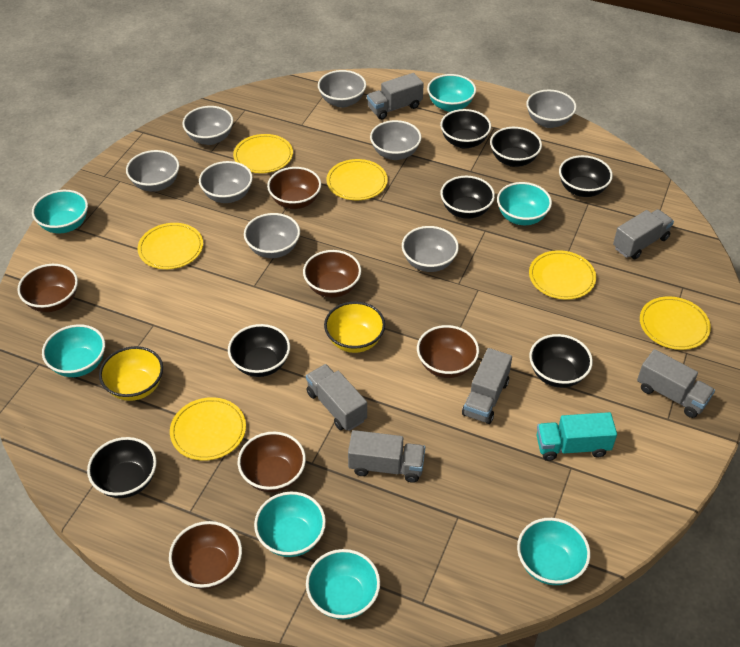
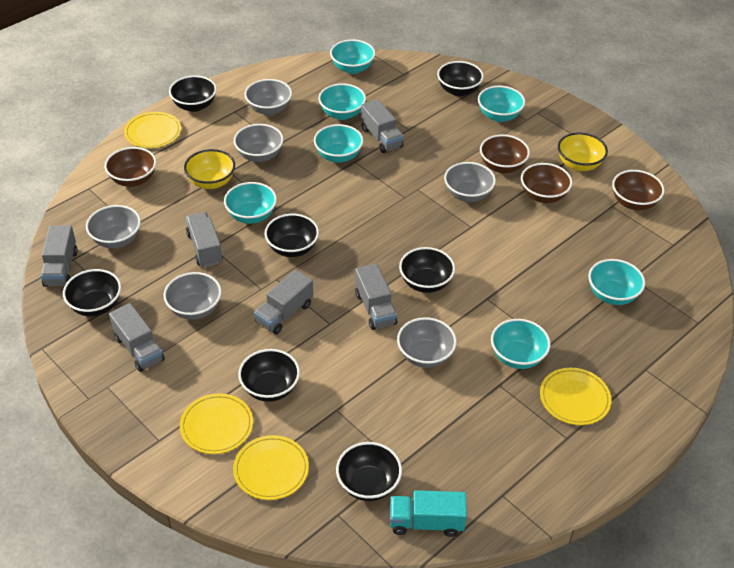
brown bowl: [17,264,78,312] [169,521,242,589] [238,432,306,492] [267,167,321,209] [303,250,361,298] [417,325,479,378] = 6 -> [105,147,156,187] [480,134,530,173] [521,163,572,203] [612,170,665,210] = 4
grey bowl: [126,150,179,192] [182,106,233,145] [199,161,253,203] [244,213,300,258] [318,70,366,108] [370,120,421,160] [402,226,459,272] [526,90,577,128] = 8 -> [86,205,141,248] [164,272,222,320] [234,124,284,162] [245,79,292,115] [397,317,457,368] [444,162,496,202] = 6
yellow plate: [138,223,203,269] [170,397,246,461] [233,134,293,173] [326,159,388,200] [529,250,596,300] [640,296,711,350] = 6 -> [124,112,181,148] [180,393,253,454] [233,435,309,500] [540,368,612,425] = 4

